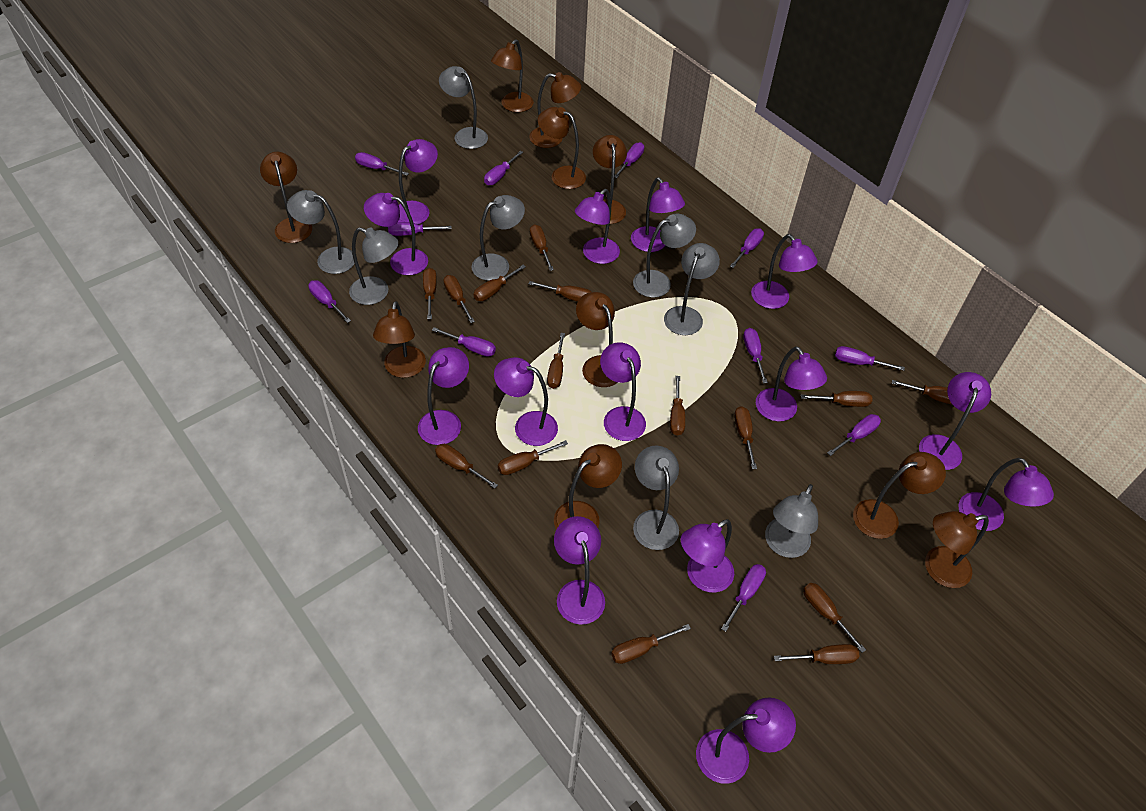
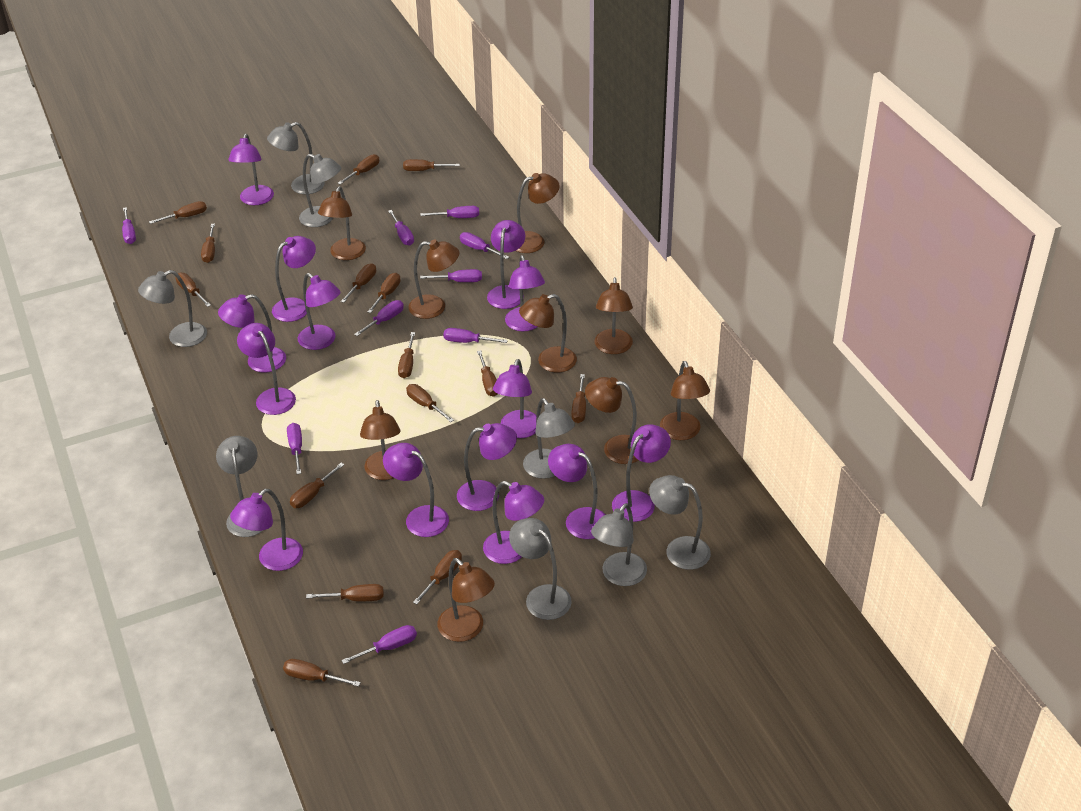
brown lamp: [260,152,312,243] [373,301,426,378] [491,39,534,112] [529,72,581,148] [538,107,586,189] [554,444,622,529] [576,292,618,387] [593,135,627,224] [853,452,946,539] [925,511,989,588] = 10 -> [318,187,366,260] [360,400,400,480] [408,239,459,319] [437,558,495,642] [516,173,560,253] [519,294,577,372] [585,377,638,464] [595,277,633,354] [660,361,710,440] = 9
purple screwdriver: [308,280,351,323] [355,152,409,176] [388,222,452,236] [432,327,496,357] [484,151,523,185] [615,142,644,178] [721,564,766,632] [730,228,764,268] [743,328,768,384] [827,414,881,456] [835,346,905,371] = 11 -> [122,207,136,244] [287,423,302,474] [341,625,417,664] [354,300,404,336] [388,210,414,246] [420,206,479,218] [420,269,482,282] [443,328,508,343] [460,232,509,259] = 9

